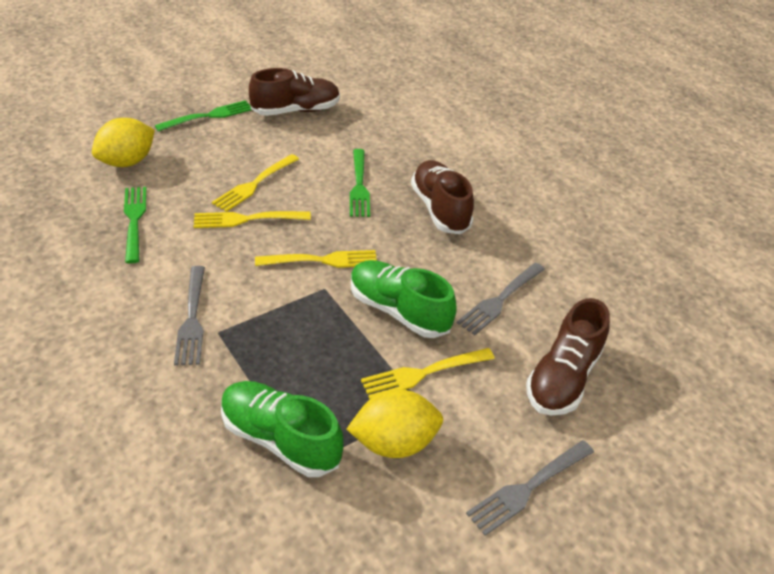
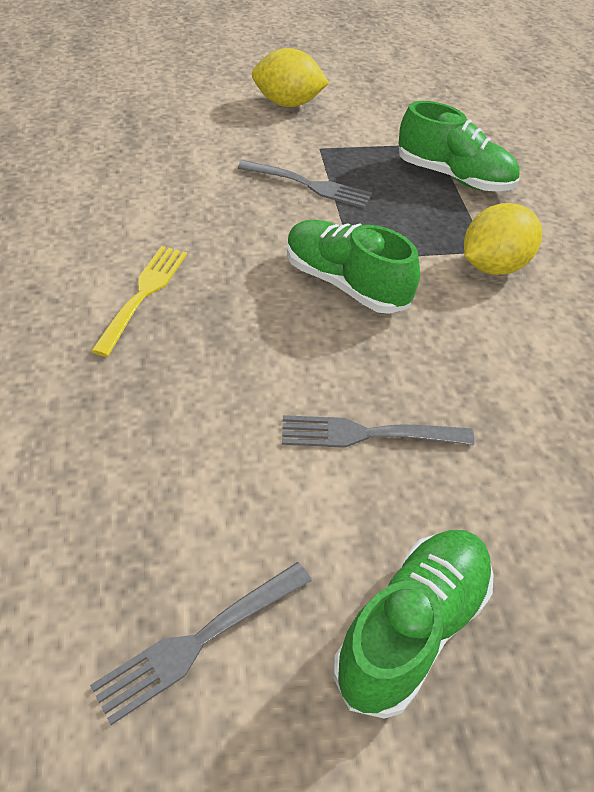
brown shoe: [249,68,340,116] [411,160,474,234] [526,298,610,415] = 3 -> none = 0
green fork: [124,187,146,263] [155,100,251,132] [350,149,370,217] = 3 -> none = 0
green shoe: [221,381,343,477] [351,260,457,338] = 2 -> [287,220,420,314] [333,530,494,719] [399,101,520,191] = 3
yellow fork: [193,211,311,228] [212,154,299,212] [255,250,377,268] [361,348,495,399] = 4 -> [91,246,187,357] = 1

